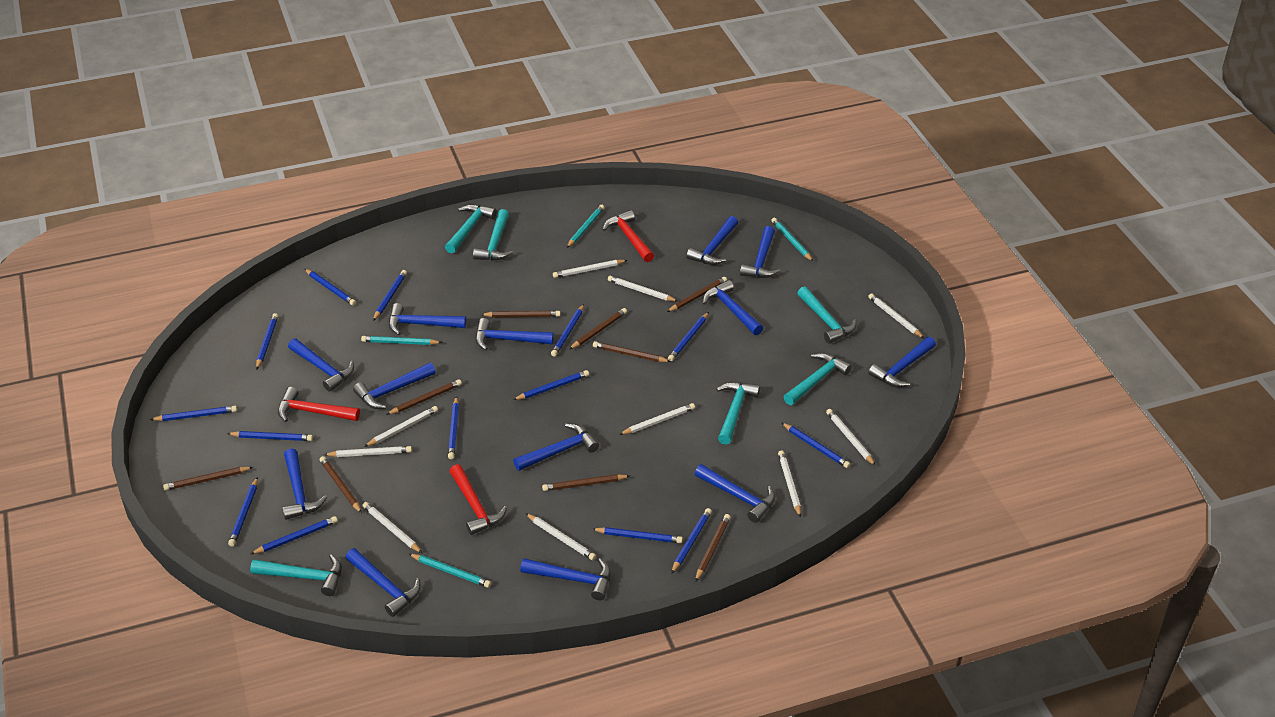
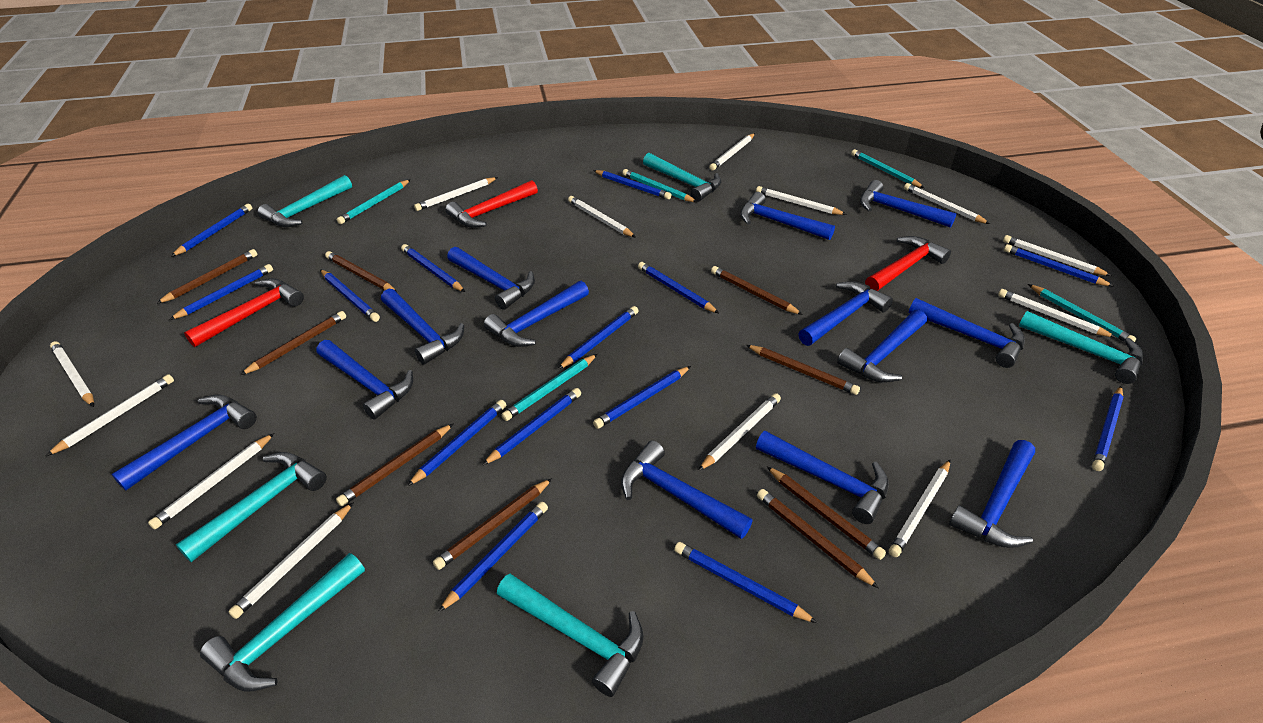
turquoise pencil: [361,336,442,345] [409,554,491,588] [567,205,605,248] [771,218,813,262] = 4 -> [337,179,411,224] [501,354,597,421] [622,169,697,202] [851,149,924,188] [1028,284,1136,342] = 5
white pencil: [324,446,412,457] [362,502,422,553] [364,406,438,447] [525,513,596,560] [553,260,627,278] [608,276,678,302] [619,403,695,435] [778,450,801,517] [826,409,876,466] [868,293,925,339] = 10 -> [46,374,174,456] [50,341,94,407] [148,433,274,529] [228,502,354,619] [414,177,498,211] [568,196,636,237] [698,393,781,471] [709,133,755,170] [756,186,847,215] [889,460,950,557] [904,183,990,224] [998,289,1116,338] [1003,235,1112,276] = 13

